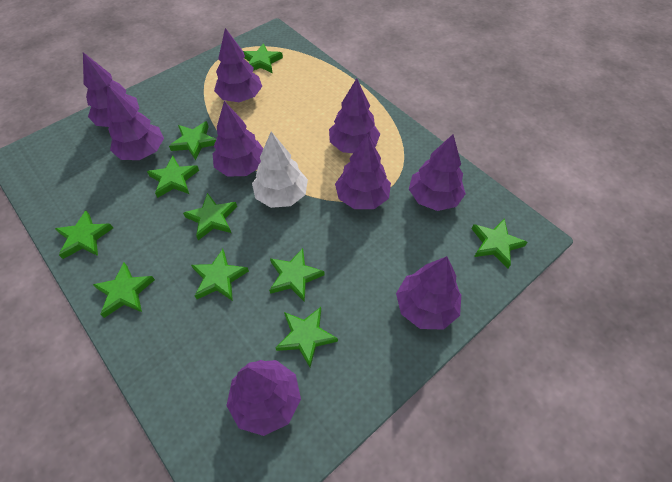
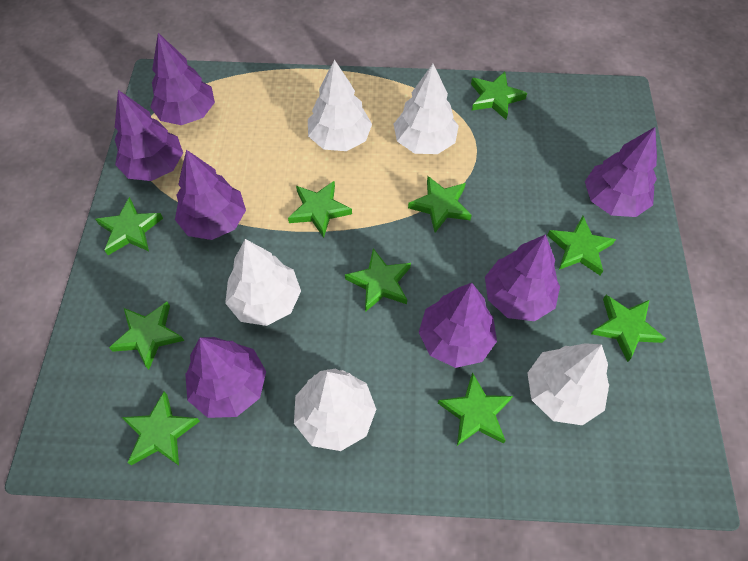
purple tree: [83,52,139,127] [107,85,164,160] [213,101,263,177] [214,28,262,102] [226,360,301,436] [329,78,380,153] [335,133,391,209] [396,256,461,330] [409,134,466,211] = 9 -> [115,90,183,181] [150,33,215,125] [175,150,246,240] [185,337,266,418] [419,283,497,368] [485,234,560,321] [585,127,657,217] = 7
white tree: [252,132,308,208] = 1 -> [225,239,301,326] [294,368,376,451] [308,59,372,151] [394,64,459,154] [528,343,609,425] = 5

